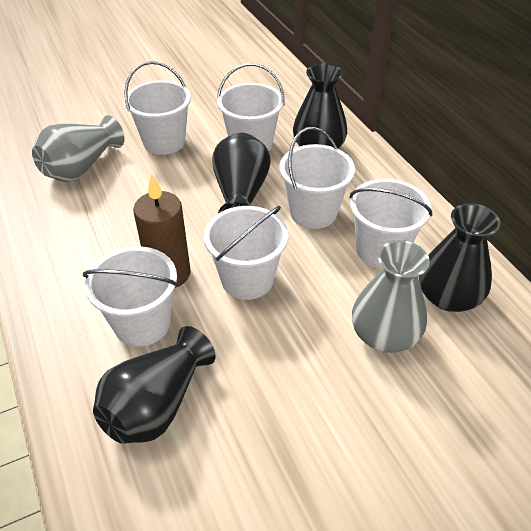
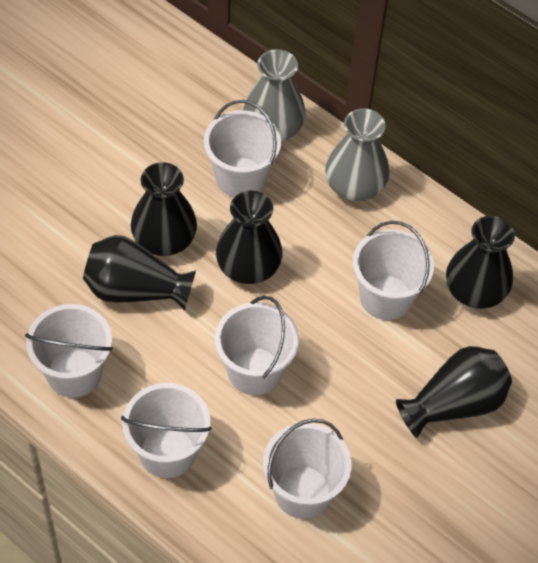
black vase: [93,326,216,444] [212,133,271,213] [293,63,347,148] [419,203,500,312] = 4 -> [83,235,196,311] [131,162,197,256] [216,191,282,284] [396,346,512,438] [446,216,515,309] = 5
brown candle: [133,174,191,288] = 1 -> none = 0

